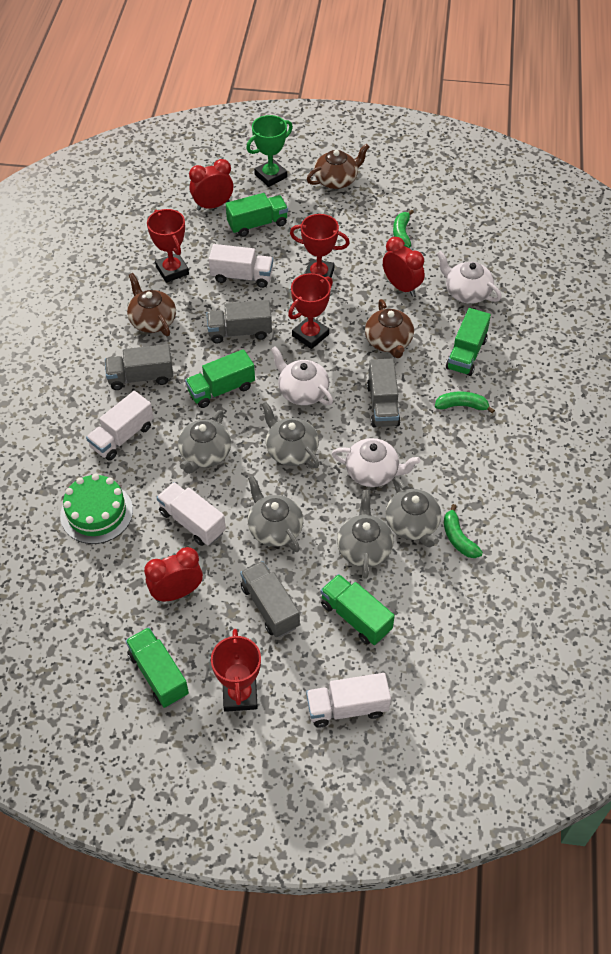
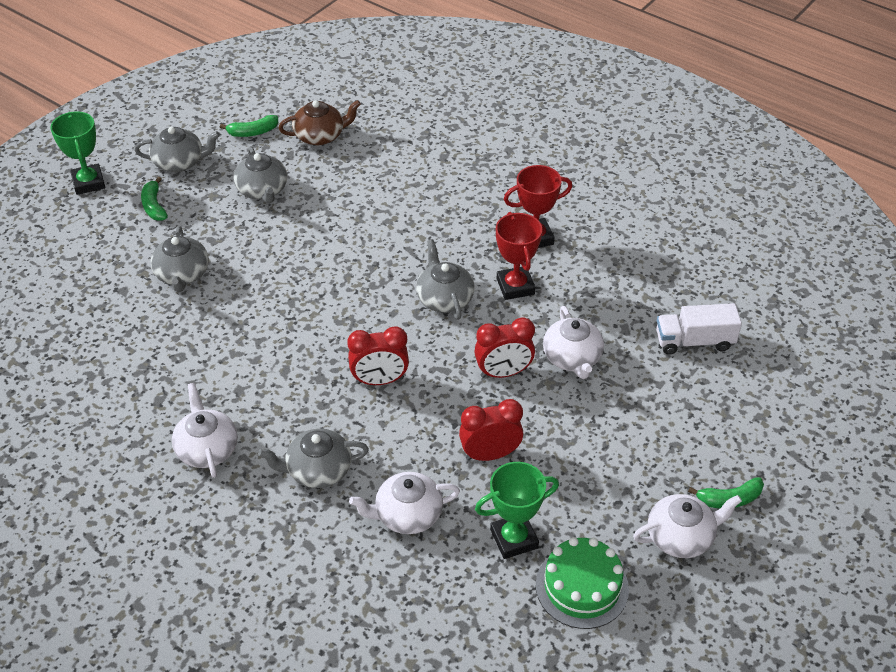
brown teapot: [127,273,176,336] [307,143,369,189] [365,299,414,358] = 3 -> [279,100,361,145] = 1
green trophy: [246,115,293,187] = 1 -> [50,111,105,195] [475,462,559,559] = 2
green truck: [125,627,189,708] [185,349,255,408] [226,193,288,237] [321,574,395,645] [446,308,491,376] = 5 -> none = 0
grey truck: [105,344,173,390] [206,300,272,344] [240,561,300,637] [367,359,401,427] = 4 -> none = 0
red trophy: [147,209,189,283] [211,629,261,712] [288,273,333,349] [290,214,350,278] = 4 -> [496,212,542,300] [504,165,572,248] = 2
white teapot: [271,346,333,405] [332,438,420,487] [437,251,502,304] = 3 -> [172,383,238,478] [349,472,460,534] [543,306,604,379] [633,494,742,558] = 4
white truck: [86,391,154,461] [156,482,226,546] [209,244,273,288] [306,673,391,727] = 4 -> [656,303,742,355] = 1

